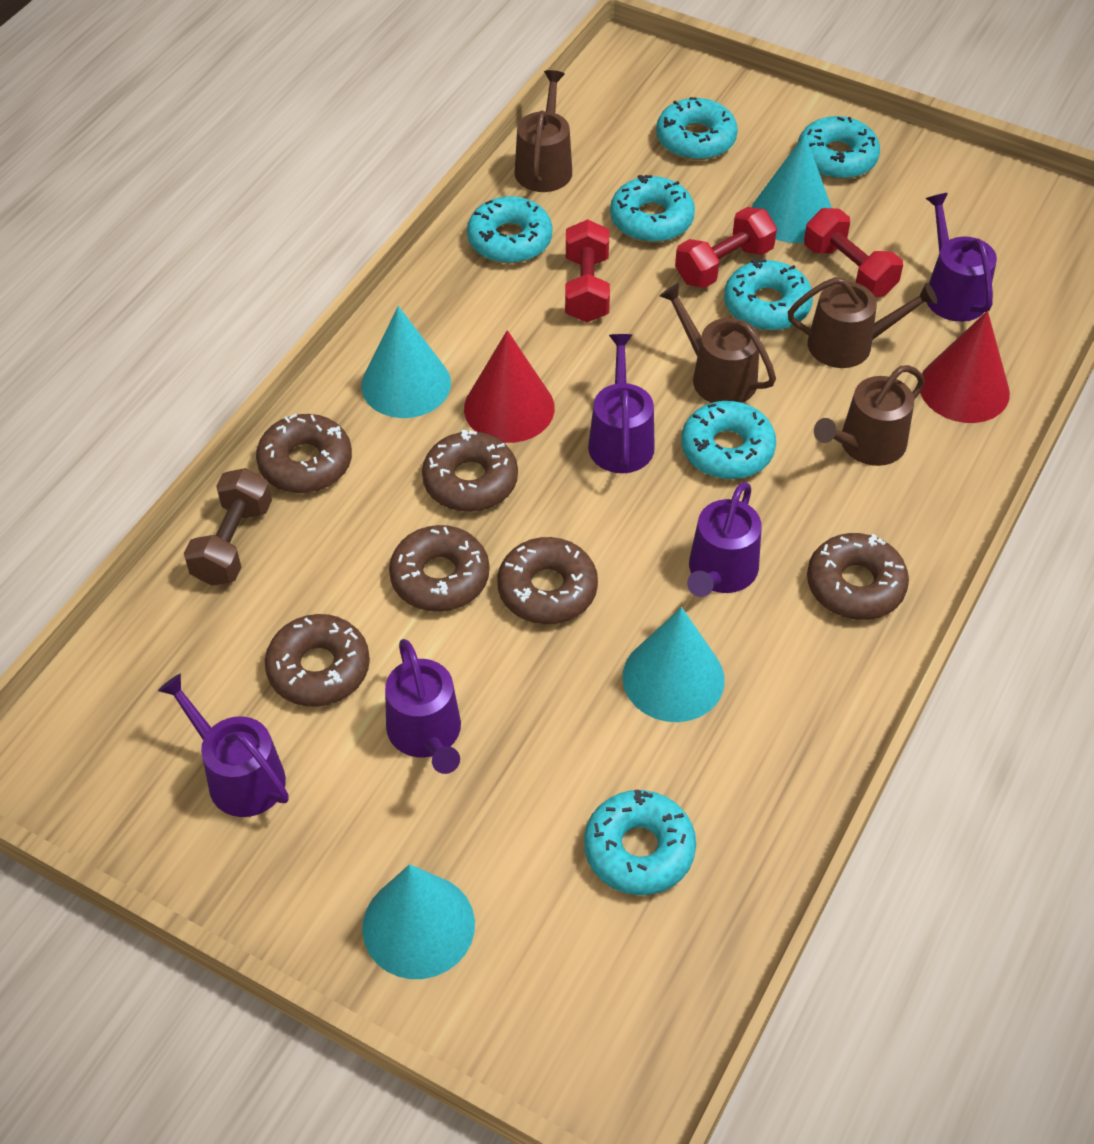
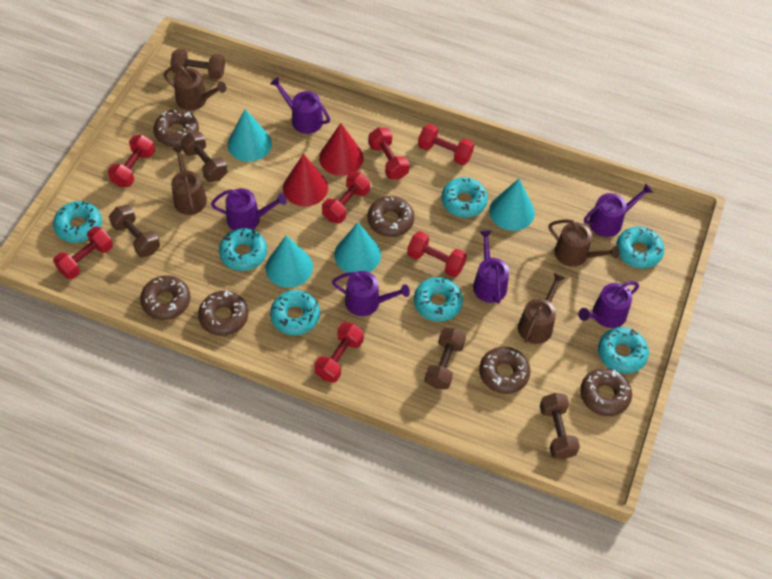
brown dumbbell: [184,468,272,586] = 1 -> [109,205,160,257] [170,49,225,79] [181,132,227,182] [425,328,466,389] [540,393,580,459] = 5
purple watering can: [158,674,289,817] [385,639,461,774] [588,334,655,473] [687,482,762,597] [926,193,997,322] = 5 -> [211,189,287,230] [270,77,330,134] [332,271,410,316] [473,230,509,304] [578,281,639,328] [584,183,653,237] = 6
red dumbbell: [565,219,610,322] [675,207,777,288] [804,208,903,297] = 3 -> [53,226,113,279] [108,135,155,187] [314,322,364,383] [322,172,370,223] [368,127,410,179] [407,231,467,277] [418,124,474,165] = 7

